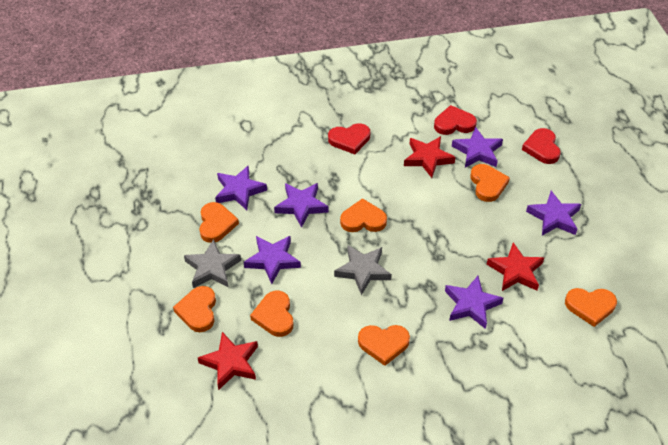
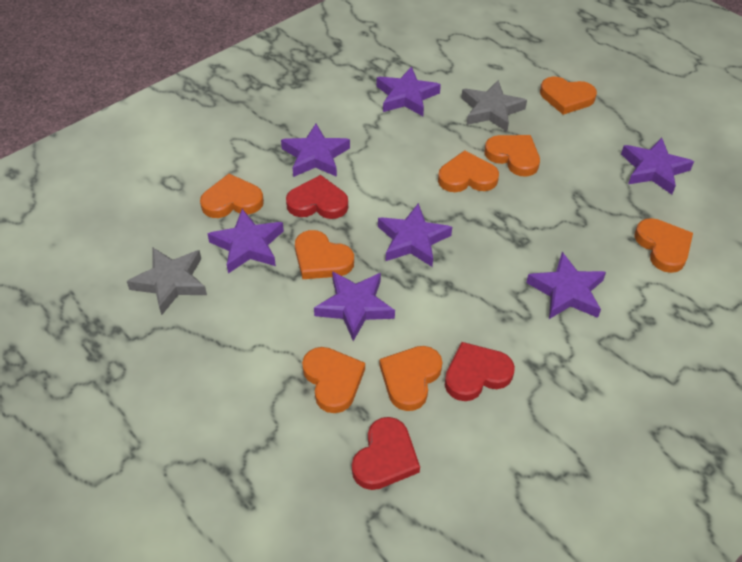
orange heart: [173,286,216,332] [199,202,239,243] [250,291,294,337] [340,198,387,232] [358,325,410,366] [470,164,510,202] [565,288,617,327] = 7 -> [200,174,264,218] [295,230,354,279] [302,347,365,413] [379,346,443,411] [438,150,499,192] [484,135,540,177] [540,77,597,115] [634,218,693,273] = 8
purple star: [215,166,267,210] [244,236,301,284] [274,183,328,228] [445,276,503,329] [452,127,503,167] [526,191,581,236] = 6 -> [207,209,284,274] [281,124,350,177] [314,271,395,341] [377,66,441,116] [378,203,452,267] [526,252,606,319] [621,138,694,195] = 7
red star: [198,332,258,390] [404,136,456,178] [486,242,544,291] = 3 -> none = 0

